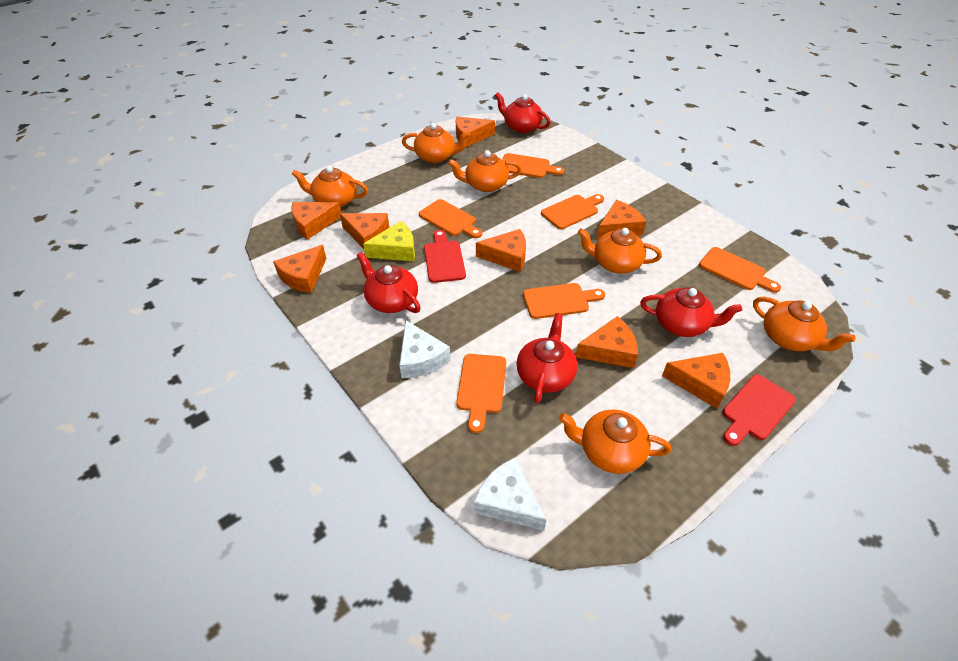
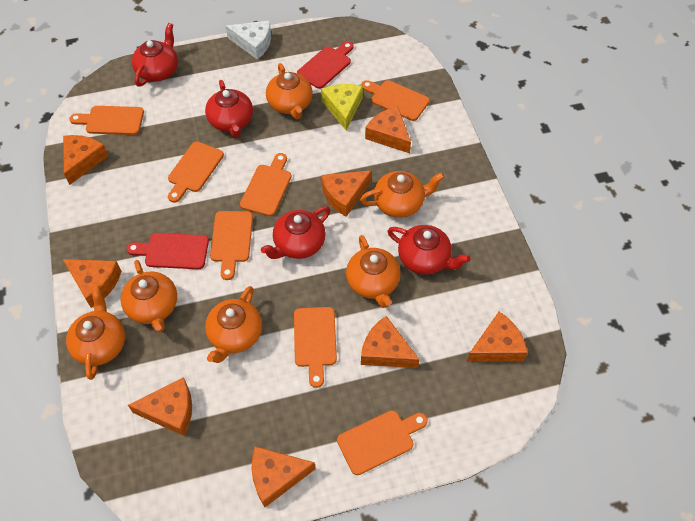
orange cutting board: [419,199,482,238] [456,354,506,433] [502,153,564,178] [523,283,605,319] [541,194,604,229] [699,247,781,293] = 6 -> [69,106,144,135] [168,142,224,203] [210,211,253,280] [240,153,292,216] [294,307,337,388] [337,410,428,475] [361,80,430,121] = 7
white cheese: [399,320,451,378] [474,458,547,531] = 2 -> [226,21,271,59] = 1

